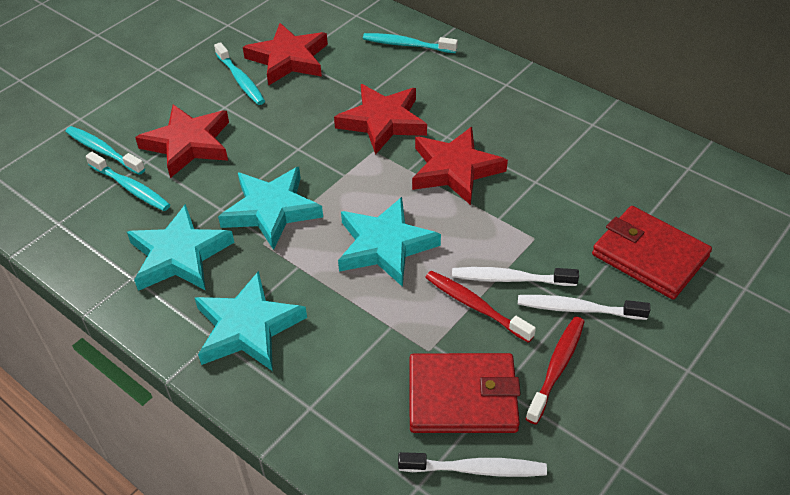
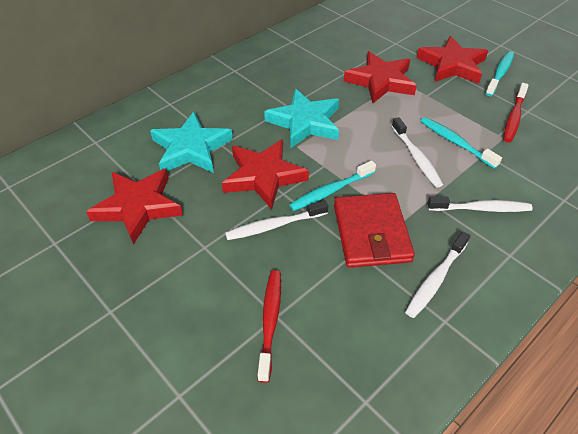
red wallet: [410,353,521,433] [592,206,712,300] = 2 -> [334,193,415,268] = 1
turquoise star: [127,204,234,291] [195,271,307,371] [218,167,323,250] [338,197,441,287] = 4 -> [150,112,233,173] [264,89,339,148] = 2
turquoise toothbrush: [65,126,145,175] [86,152,170,211] [214,42,265,105] [363,33,458,53] = 4 -> [289,160,376,211] [420,117,502,169] [485,51,514,96] = 3
white toothbrush: [398,452,547,477] [452,267,579,286] [518,295,650,320] = 3 -> [225,200,328,240] [392,117,443,188] [405,231,470,318] [427,196,533,212] = 4

